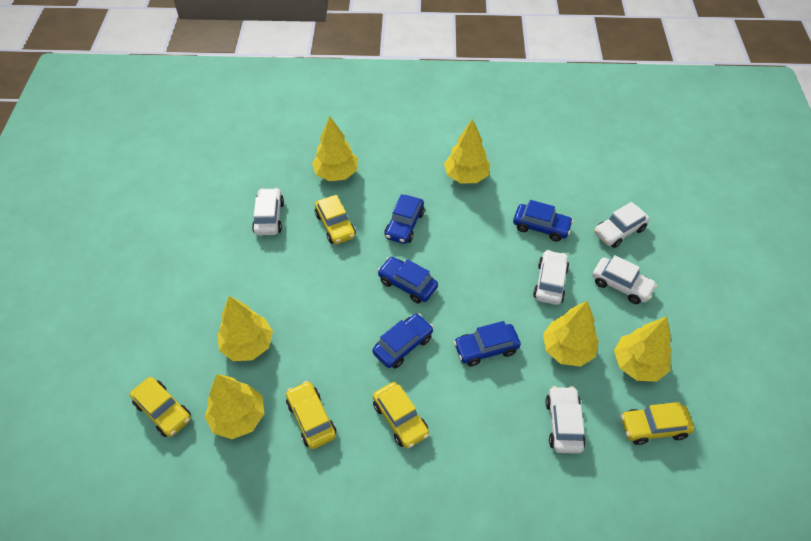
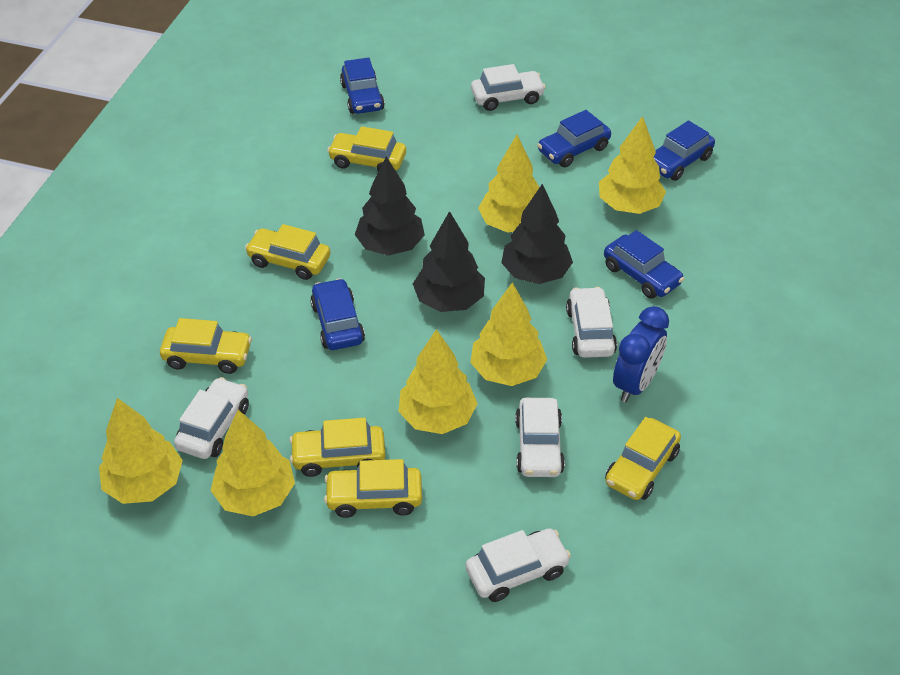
black tree: none = 0 -> [355,156,425,256] [413,211,485,312] [501,184,573,284] = 3
blue clock: none = 0 -> [613,306,669,402] = 1
yellow car: [130,377,191,437] [286,381,336,449] [315,195,356,244] [373,382,429,448] [621,402,694,445] = 5 -> [160,318,252,374] [245,224,330,280] [290,418,386,477] [324,459,422,518] [327,126,406,172] [605,417,681,500] = 6

